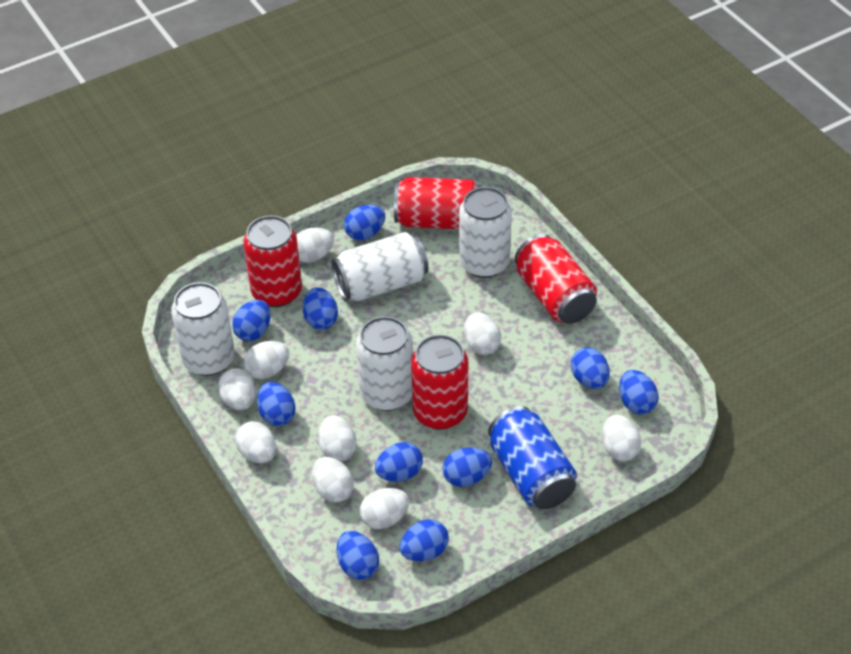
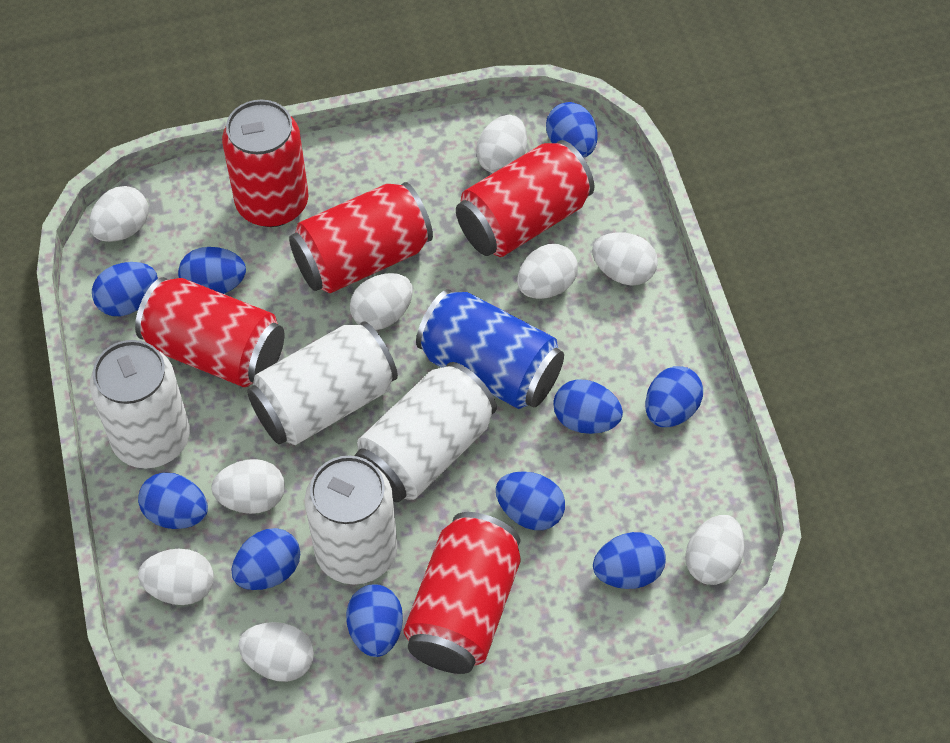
red can: [243,215,302,307] [394,177,481,229] [411,335,468,430] [515,234,597,324] = 4 -> [135,277,284,387] [222,100,309,227] [289,182,433,293] [404,512,520,674] [456,140,594,257] = 5

